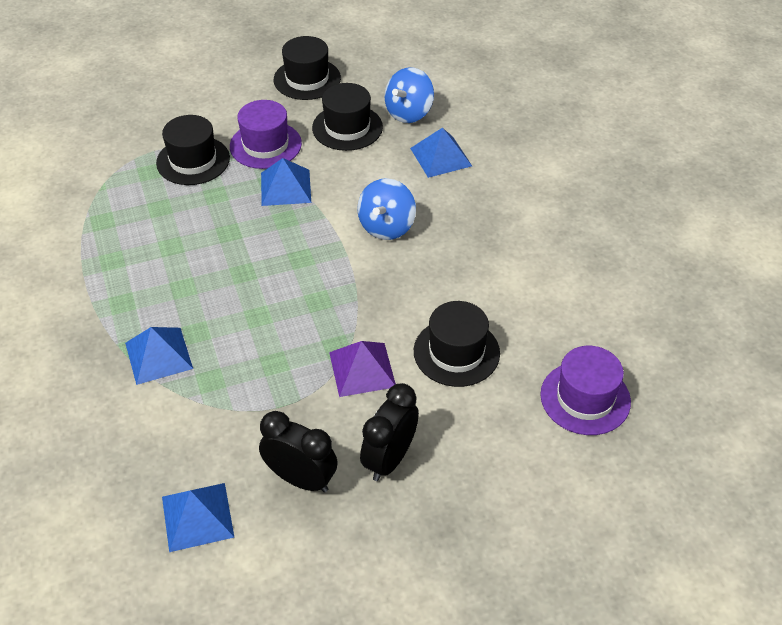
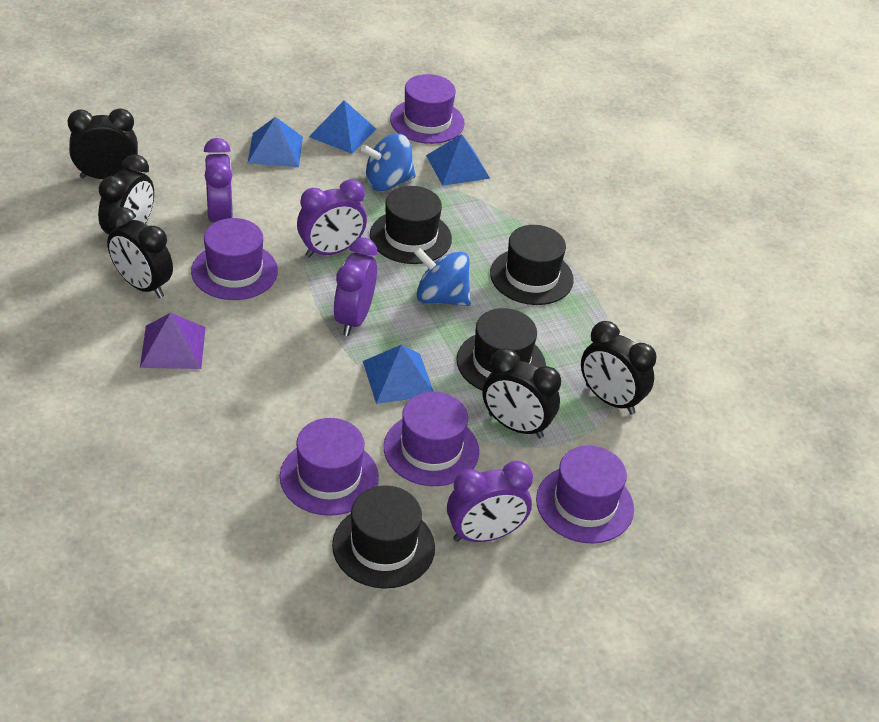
black clock: [259,411,338,492] [360,383,419,481] = 2 -> [68,108,138,179] [98,154,154,235] [107,207,173,298] [482,348,561,438] [581,321,657,415] = 5
purple clock: none = 0 -> [204,138,233,223] [297,179,367,258] [334,238,377,336] [447,461,533,542] = 4
purple hat: [230,100,302,169] [540,346,631,435] = 2 -> [191,218,278,300] [280,418,379,516] [384,392,479,486] [390,74,465,144] [536,445,634,543] = 5

